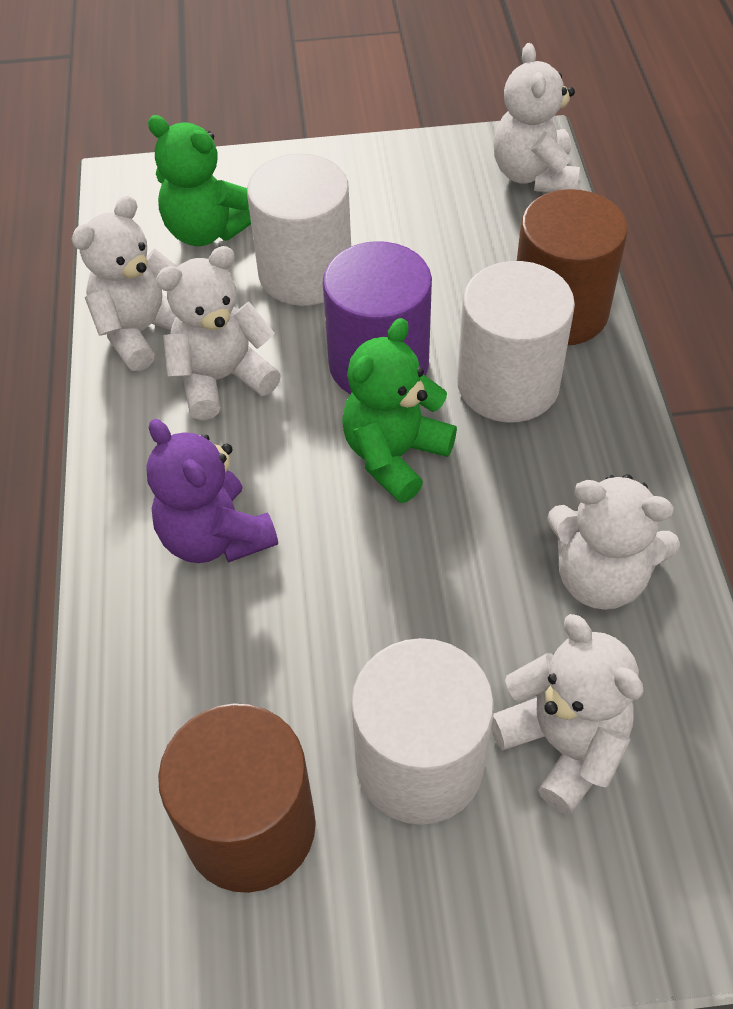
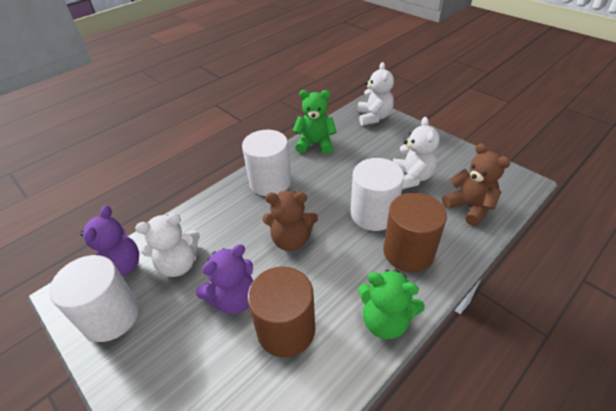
brown teddy bear: none = 0 -> [263,191,318,251] [442,143,510,226] = 2
purple cylinder: [323,241,432,394] = 1 -> none = 0
purple teddy bear: [146,419,278,563] = 1 -> [81,206,139,276] [196,244,253,314] = 2
white teddy bear: [72,196,178,371] [156,246,281,420] [491,614,644,815] [494,43,580,192] [547,474,680,610] = 5 -> [135,214,200,277] [357,62,394,126] [393,117,439,189] = 3

